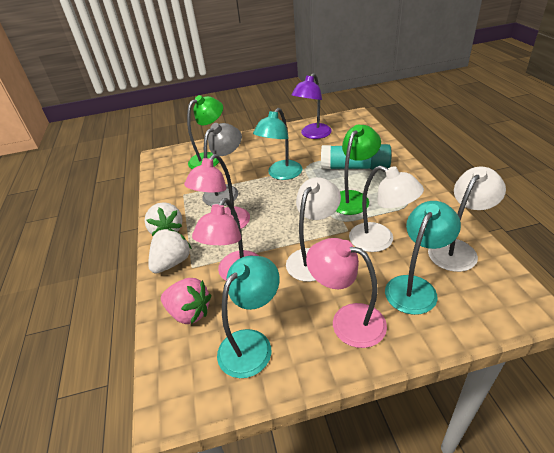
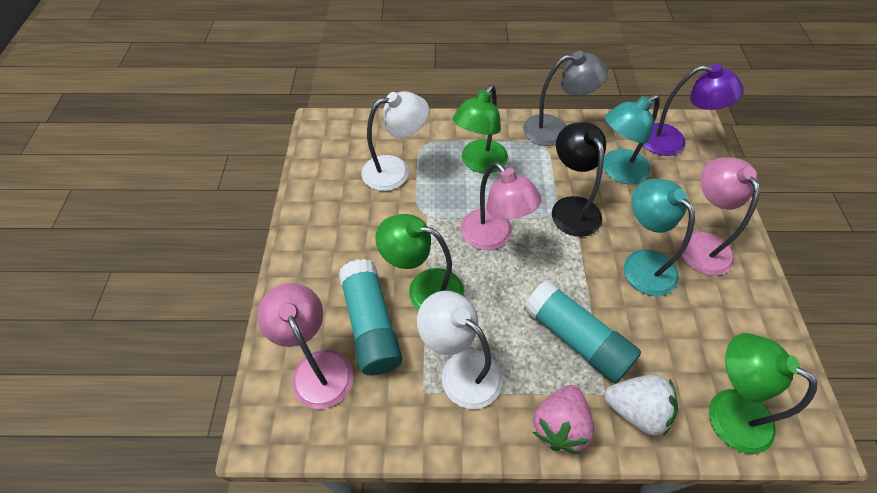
black lamp: none = 0 -> [552,122,606,237] = 1
green lamp: [187,95,223,169] [336,125,381,215] = 2 -> [375,214,464,311] [453,85,508,174] [709,333,817,454] = 3
turquoise glue stick: [321,144,392,170] = 1 -> [338,259,402,375] [523,279,641,383] = 2
turquoise lamp: [217,256,280,378] [253,108,302,180] [385,201,461,315] = 3 -> [603,95,660,184] [624,179,695,296] = 2
white lamp: [286,177,341,282] [349,165,424,252] [428,167,506,272] = 3 -> [361,91,429,191] [417,291,503,409] = 2
white strawberry: [144,202,183,236] [148,229,192,273] = 2 -> [604,375,678,435] = 1

